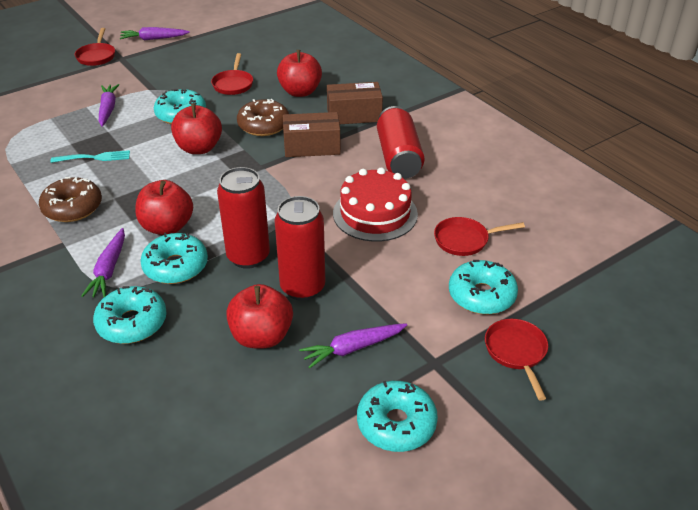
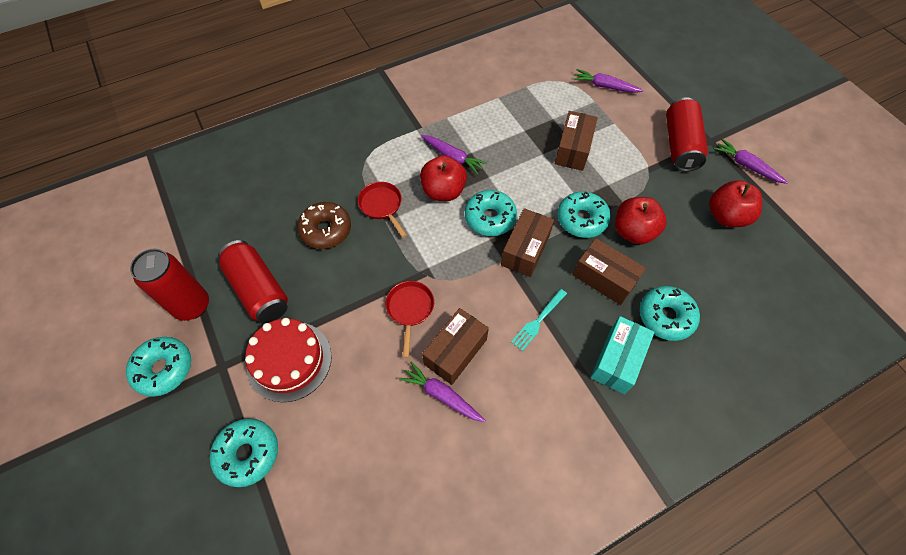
brown box: [283,112,341,157] [327,82,383,124] = 2 -> [422,308,489,385] [501,208,554,277] [555,111,598,171] [573,238,646,305] = 4
brown donut: [39,177,102,222] [237,99,289,136] = 2 -> [297,202,351,249] = 1
red apple: [135,180,193,235] [171,103,222,154] [226,284,293,349] [277,50,322,97] = 4 -> [420,155,467,201] [615,197,667,245] [709,180,762,227] = 3
red pan: [75,28,115,66] [211,53,253,95] [434,217,525,256] [485,319,548,401] = 4 -> [358,182,407,238] [385,281,434,358] = 2
turquoise box: none = 0 -> [591,316,655,394] = 1

